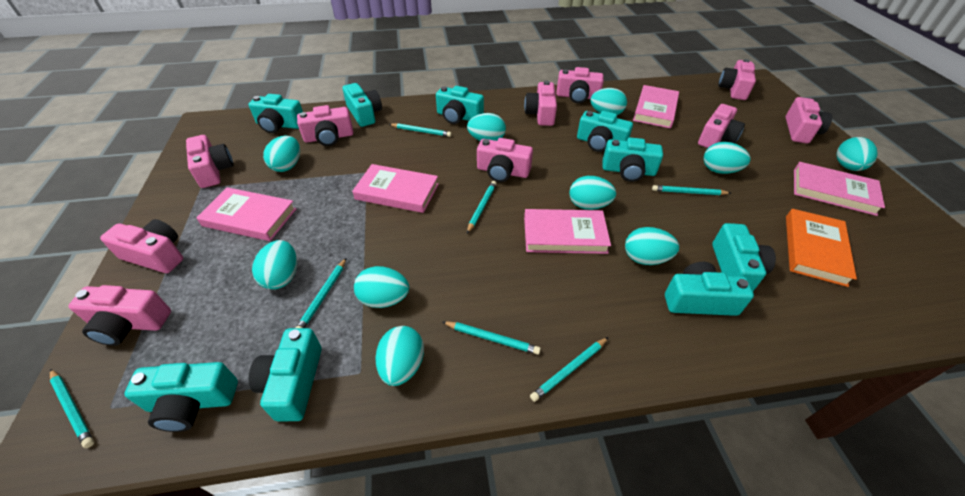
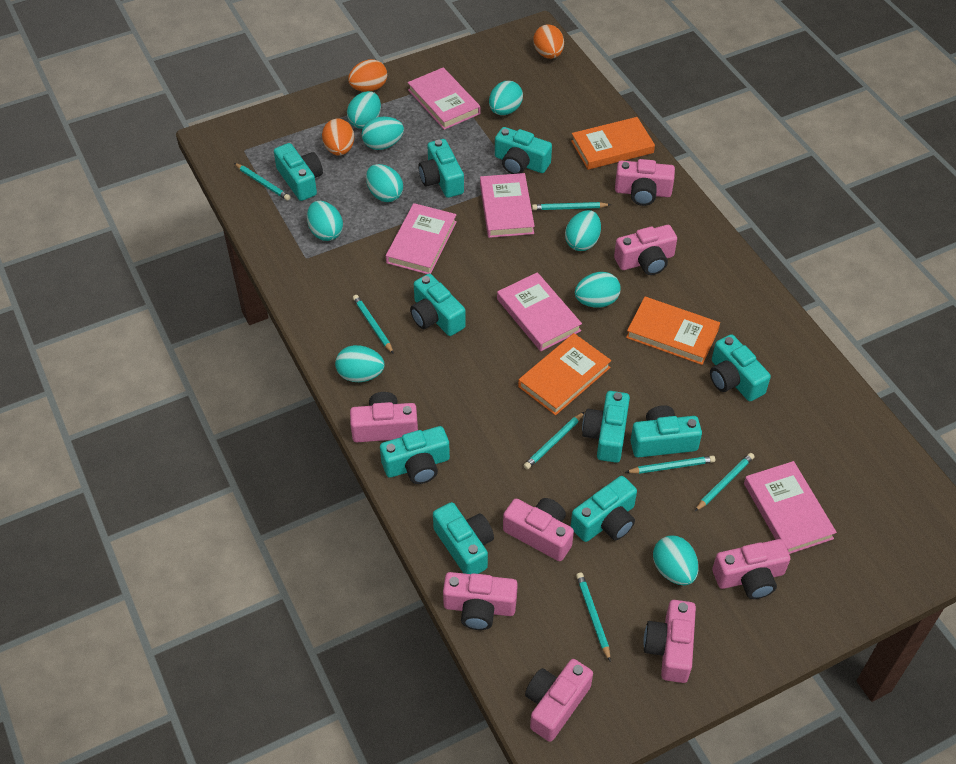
orange book: [786,209,857,287] = 1 -> [518,333,611,415] [571,117,655,170] [626,297,720,365] = 3
orange egg: none = 0 -> [322,119,354,156] [348,59,387,92] [533,25,564,59] = 3
pink camera: [69,285,171,346] [100,219,183,273] [186,135,234,188] [297,105,353,146] [477,138,533,182] [524,81,557,126] [556,67,604,103] [698,104,745,148] [718,59,756,100] [785,97,832,144] = 10 -> [350,392,418,442] [443,572,518,630] [503,498,574,561] [525,659,593,742] [614,225,677,275] [615,159,675,206] [643,600,696,683] [712,539,790,599] = 8
turquoise camera: [124,362,238,432] [248,94,303,133] [249,328,322,421] [343,83,382,127] [436,86,484,124] [577,111,633,152] [603,137,663,182] [665,262,754,316] [712,223,776,291] = 9 -> [274,143,323,201] [380,426,450,484] [410,274,466,336] [418,139,464,198] [433,502,494,574] [495,127,552,174] [571,476,637,542] [582,391,630,463] [631,405,702,458] [710,334,771,401] = 10
turquoise egg: [252,240,297,290] [263,136,300,172] [354,266,409,308] [375,326,424,386] [467,113,506,141] [569,176,616,210] [590,88,627,115] [625,227,679,265] [703,142,751,174] [837,137,878,171] = 10 -> [307,201,343,241] [335,345,385,382] [347,91,381,129] [362,117,404,150] [366,164,403,202] [489,81,523,115] [565,210,601,251] [575,272,621,308] [653,535,699,585] = 9

